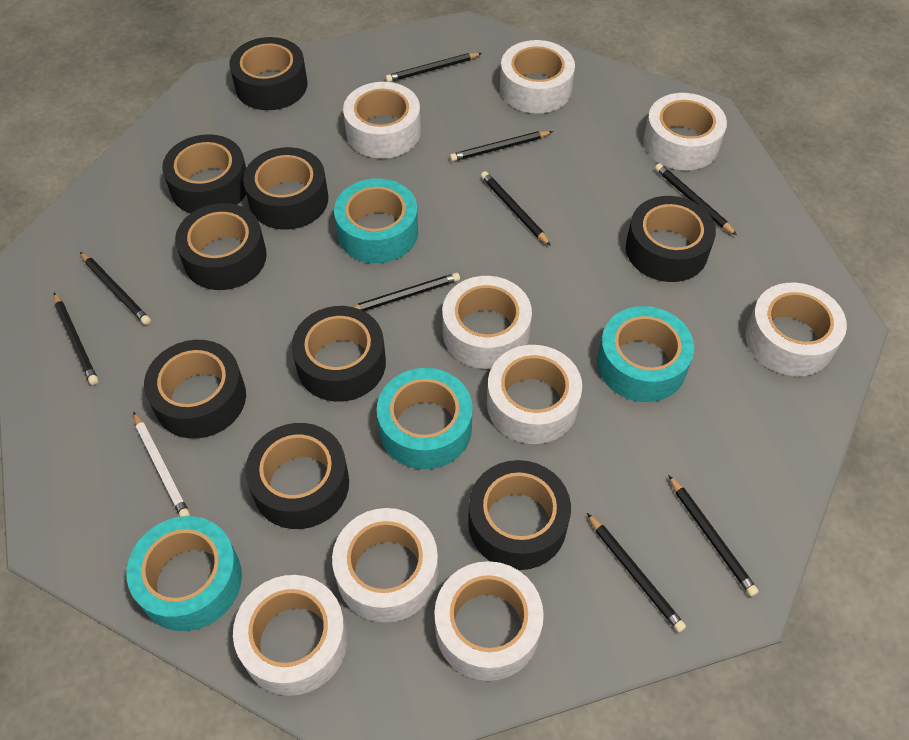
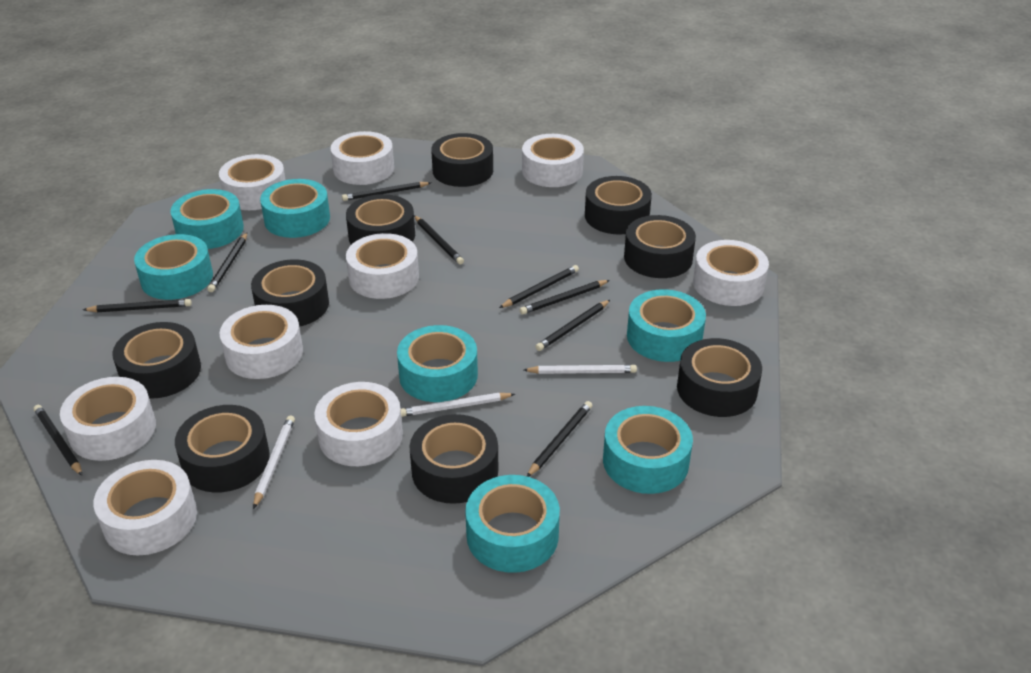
turquoise tape: [126,516,242,631] [334,178,418,263] [377,368,473,469] [597,306,694,402] = 4 -> [134,234,213,300] [170,189,244,249] [260,179,330,238] [397,325,478,402] [465,475,560,573] [603,406,693,494] [627,289,706,362] = 7
white pencil: [133,412,190,517] = 1 -> [253,416,295,509] [401,393,515,417] [524,365,637,374] = 3

